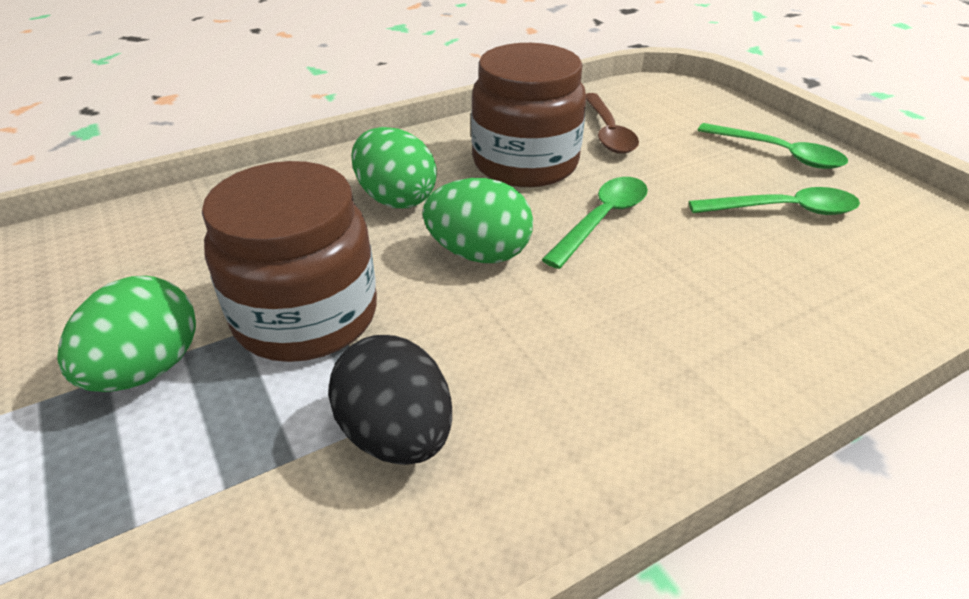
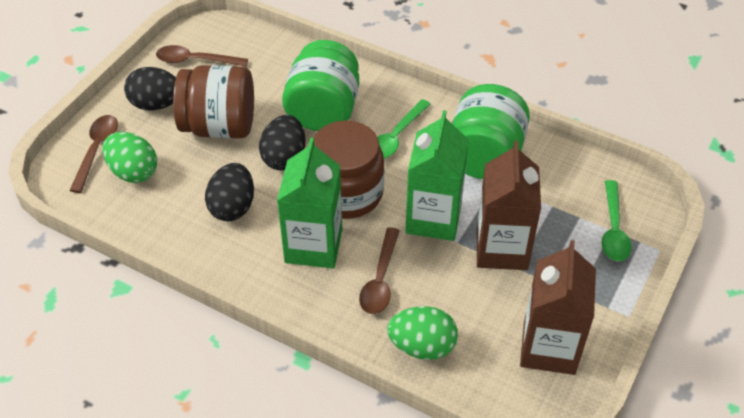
black egg: [328,335,452,465] = 1 -> [124,67,176,111] [205,163,254,221] [259,115,306,170] = 3
brown carton: none = 0 -> [477,140,541,270] [520,240,596,375] = 2
brown spoon: [586,93,639,154] = 1 -> [69,115,118,193] [156,45,248,67] [359,227,400,314] = 3
green carton: none = 0 -> [277,137,342,268] [405,110,469,241] = 2
green egg: [57,276,196,392] [351,127,437,208] [422,178,533,263] = 3 -> [103,132,157,183] [387,306,458,360] = 2
green jar: none = 0 -> [282,40,359,131] [452,84,530,179] = 2
green spoon: [542,177,648,269] [689,187,860,215] [698,123,848,169] = 3 -> [377,99,431,159] [601,180,631,261] = 2

